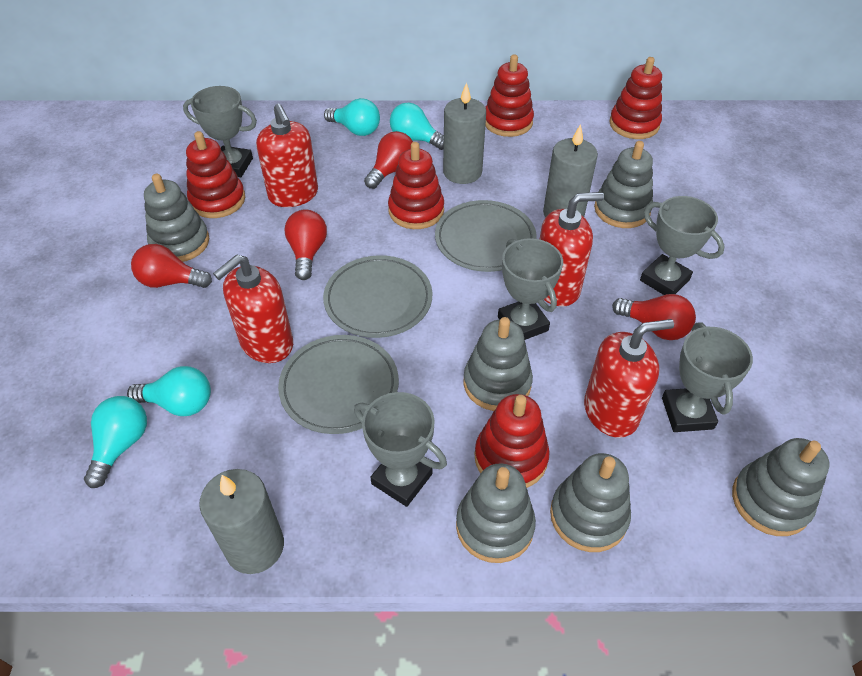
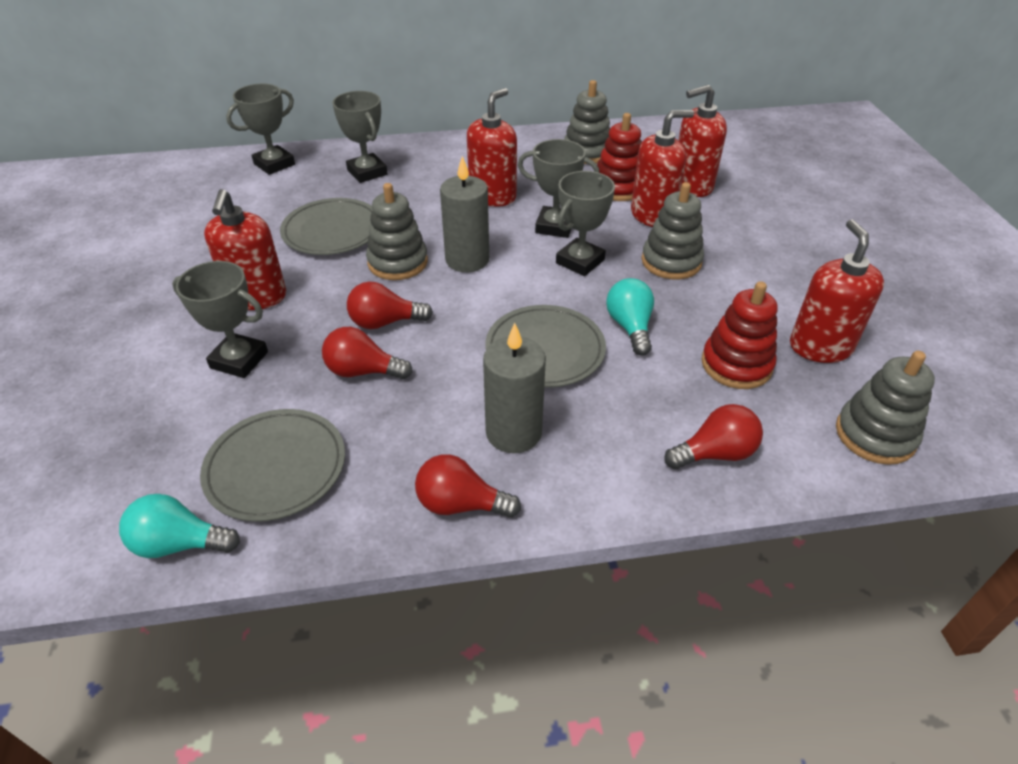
grey candle: [199,469,284,574] [443,82,486,184] [543,124,598,217] = 3 -> [440,156,489,272] [483,323,546,453] = 2
grey stacking toy: [144,174,209,262] [456,463,536,563] [464,317,533,411] [550,453,631,552] [594,141,653,228] [732,438,830,536] = 6 -> [366,183,428,280] [564,80,610,164] [642,182,704,279] [836,351,935,465] = 4
red soap dispenser: [213,254,293,363] [256,104,318,207] [540,192,604,307] [584,319,674,438] = 4 -> [204,189,286,310] [467,88,517,207] [631,110,694,227] [678,85,727,197] [790,219,884,363] = 5
red stacking toy: [186,131,245,218] [388,142,444,229] [475,394,550,488] [485,54,534,137] [609,57,662,139] = 5 -> [597,113,642,201] [701,281,778,389] = 2
turquoise light bulb: [84,396,147,488] [127,366,211,416] [324,98,380,136] [390,103,444,150] = 4 -> [119,494,240,558] [606,278,654,356] = 2

